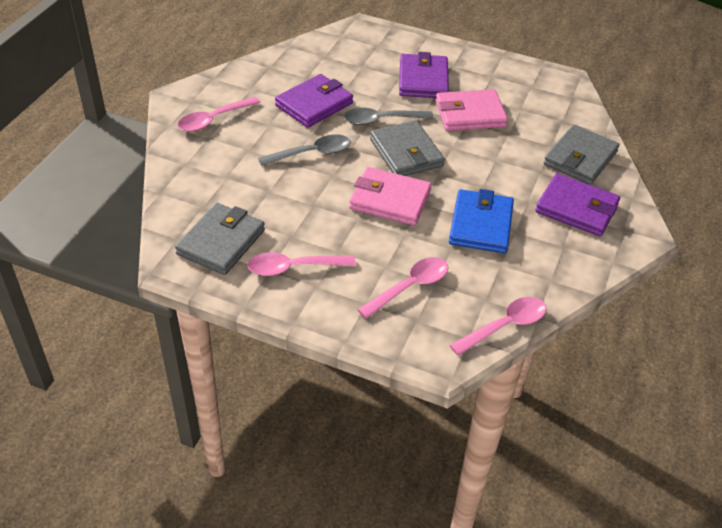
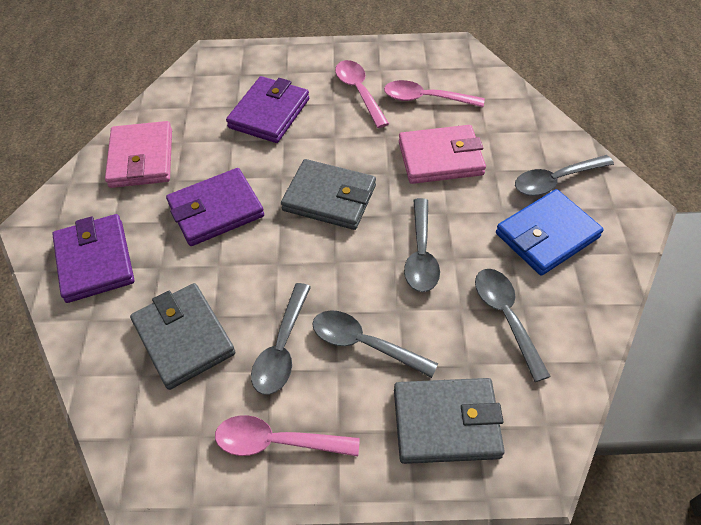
grey spoon: [258,134,351,166] [344,108,433,125] = 2 -> [251,283,311,395] [312,310,438,378] [404,198,440,292] [475,269,551,382] [515,155,614,196] = 5
pink spoon: [178,97,261,132] [247,252,356,276] [358,257,448,319] [449,297,547,356] = 4 -> [215,415,360,456] [335,60,389,128] [384,80,485,107] = 3

